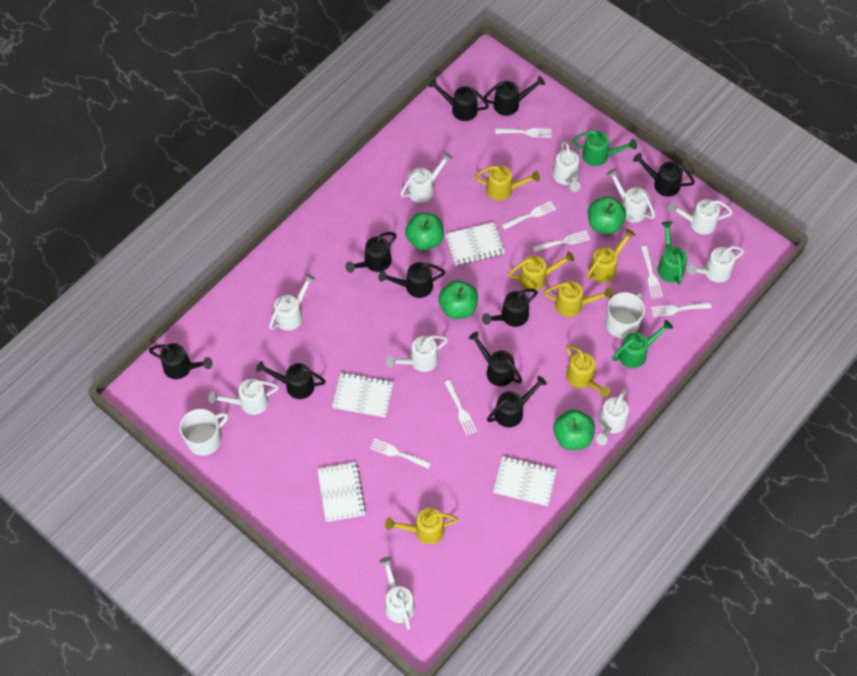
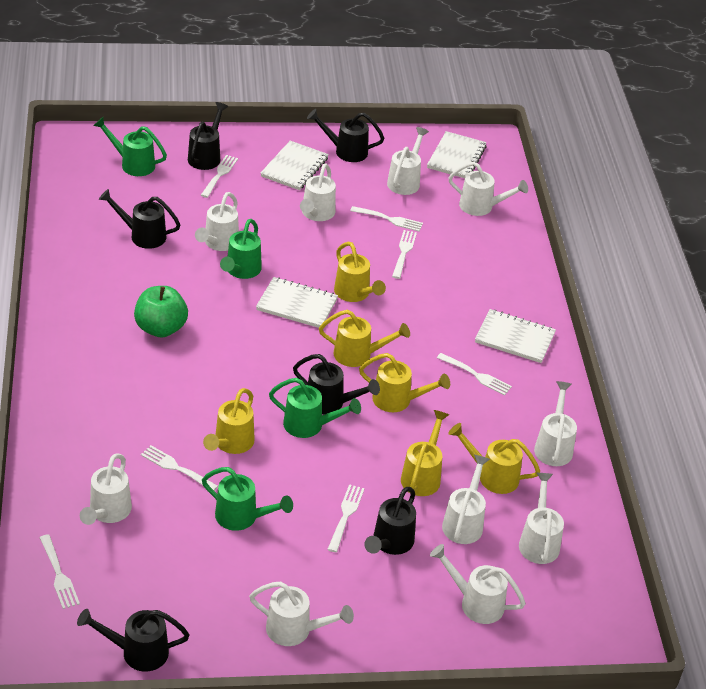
black watering can: [149,343,213,379] [256,361,326,399] [345,232,397,273] [379,262,445,298] [429,79,489,121] [469,331,522,386] [482,289,538,327] [484,76,545,116] [487,376,547,428] [633,153,695,197] = 10 -> [77,609,190,672] [99,189,181,249] [188,102,228,170] [293,354,380,414] [307,109,384,162] [365,487,416,555] = 6
green apple: [405,213,444,250] [438,280,478,319] [553,409,595,450] [588,196,626,234] = 4 -> [134,286,188,337] = 1
green watering can: [572,130,637,166] [612,319,673,368] [657,222,687,285] = 3 -> [93,117,167,176] [202,467,293,531] [220,219,262,279] [269,378,361,438] = 4
white mug: [180,409,228,456] [606,292,645,339] = 2 -> none = 0

